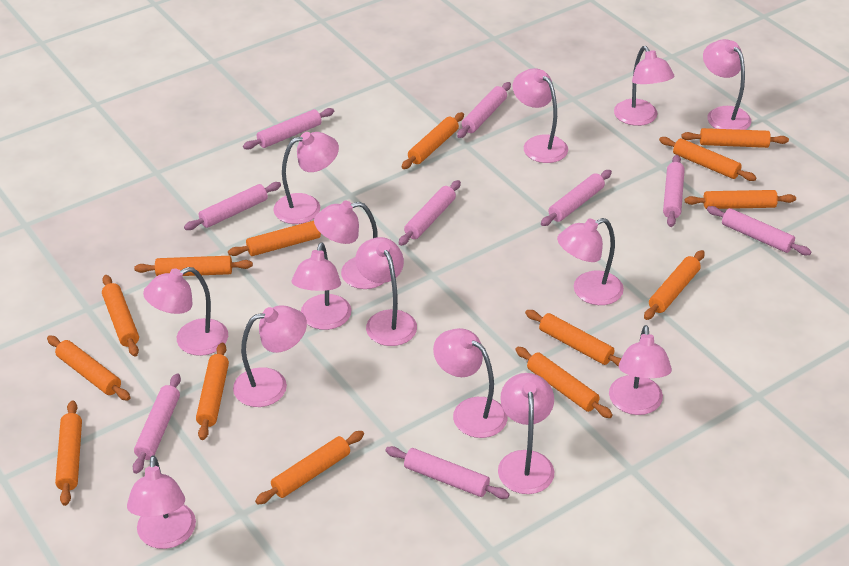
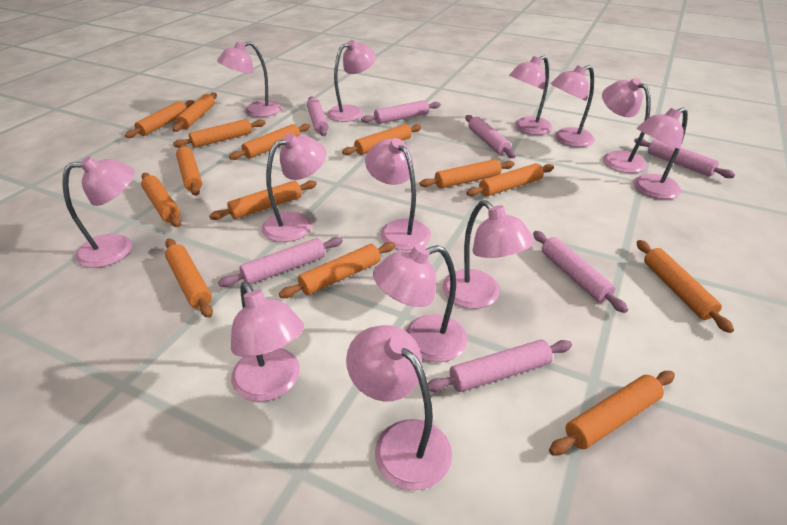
pink lamp: [127,455,196,549] [143,267,228,356] [233,305,307,407] [274,132,339,224] [291,243,351,330] [314,201,383,289] [355,237,417,346] [433,328,507,438] [498,373,554,494] [513,68,568,163] [557,218,624,305] [609,325,672,415] [614,46,674,126] [703,39,751,130] = 14 -> [62,156,135,268] [217,41,281,117] [231,282,304,402] [262,134,326,242] [327,40,376,122] [346,325,452,490] [365,138,431,250] [373,245,468,362] [442,200,534,309] [509,56,553,135] [551,65,595,147] [602,78,651,173] [633,107,688,199] = 13
pink rolling pin: [133,373,181,474] [184,182,281,230] [243,108,334,150] [386,446,509,499] [399,180,461,246] [457,82,511,138] [541,170,612,226] [663,155,685,227] [707,206,811,255] = 9 -> [218,237,343,287] [307,96,329,136] [361,100,441,124] [428,340,572,392] [465,115,516,158] [533,231,628,313] [634,138,735,178] = 7

